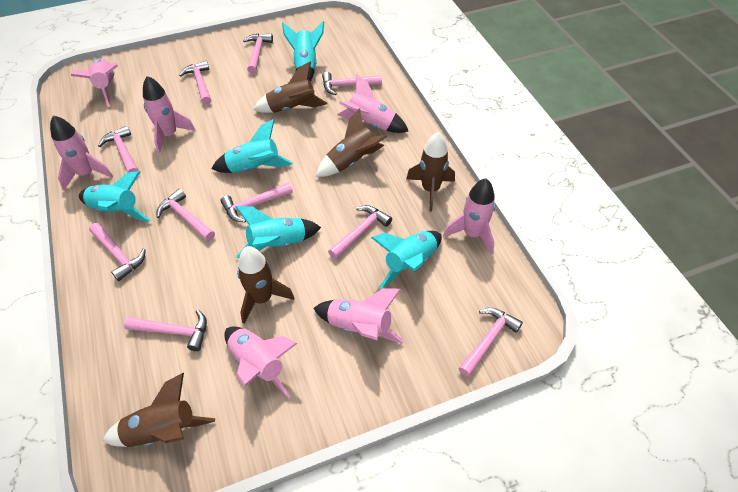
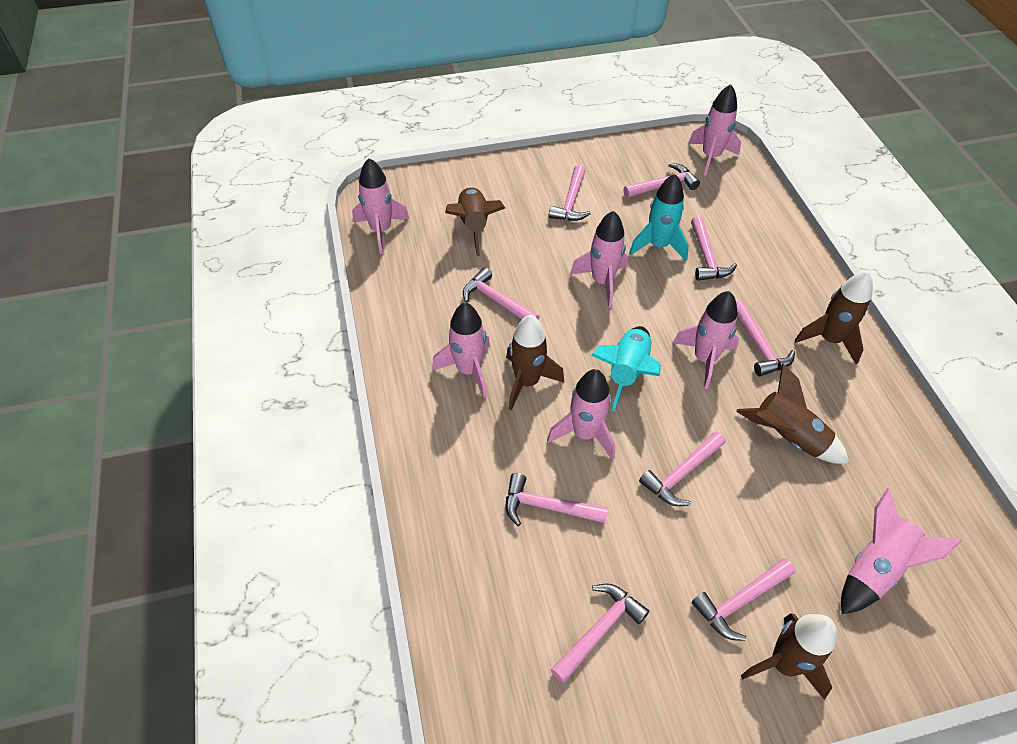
pink hammer: [89,223,146,281] [98,126,139,172] [124,310,207,351] [157,189,215,241] [179,61,211,105] [220,182,293,222] [243,33,273,73] [322,72,382,95] [328,205,392,259] [458,308,523,377] = 10 -> [463,267,540,320] [506,473,608,526] [549,165,591,221] [550,584,649,683] [623,163,700,198] [639,431,726,506] [691,216,737,281] [691,558,796,641] [736,300,795,377] = 9
turquoise rocket: [79,171,151,222] [212,119,293,173] [235,206,321,258] [282,21,324,82] [371,231,442,289] = 5 -> [591,326,661,412] [629,174,689,261] = 2

